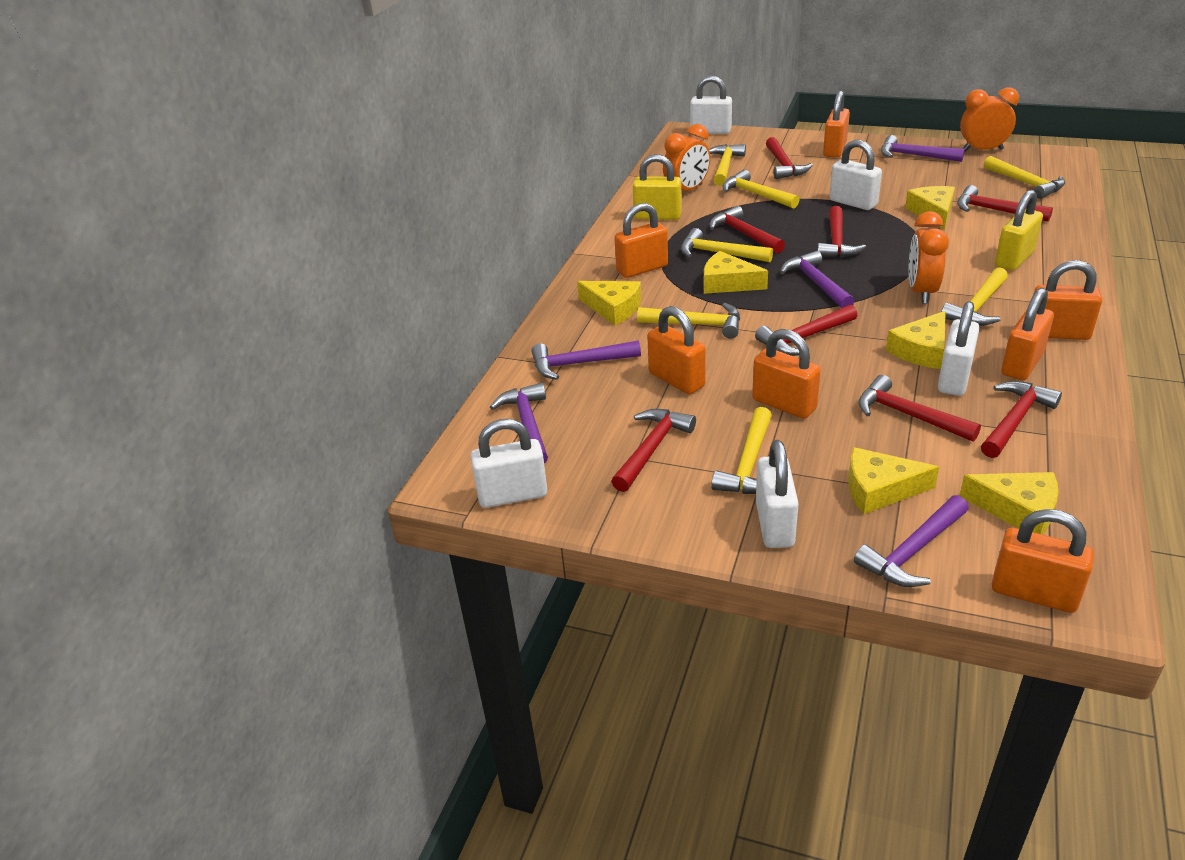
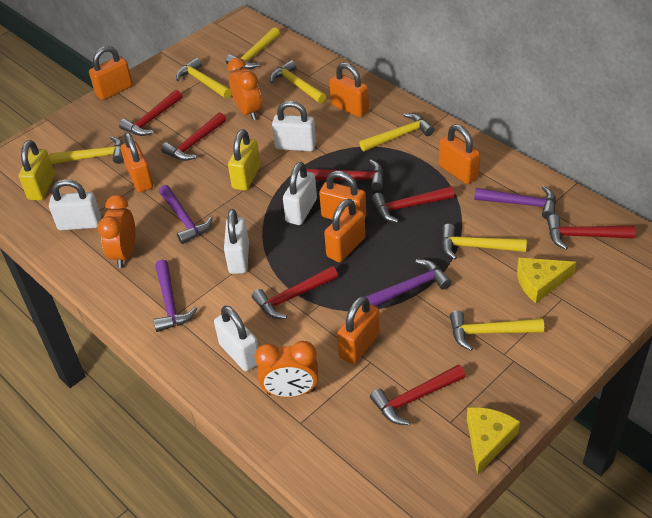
purple hammer: [490,383,548,464] [532,340,641,380] [780,251,855,308] [854,495,969,587] [881,135,965,162] = 5 -> [153,259,197,332] [159,185,213,244] [365,259,452,306] [474,186,556,219] = 4
red hammer: [611,409,696,492] [710,206,785,253] [755,305,858,356] [766,137,813,179] [817,206,866,258] [858,375,981,442] [957,185,1053,222] [981,381,1062,458] = 8 -> [119,90,182,136] [161,112,226,161] [252,266,338,319] [306,159,383,191] [370,365,465,425] [372,186,455,223] [547,214,635,250] = 7
yellow cheese: [577,281,642,325] [704,251,768,294] [848,447,939,514] [886,311,946,369] [905,186,955,230] [960,472,1059,535] = 6 -> [467,407,520,475] [517,258,576,303] = 2

